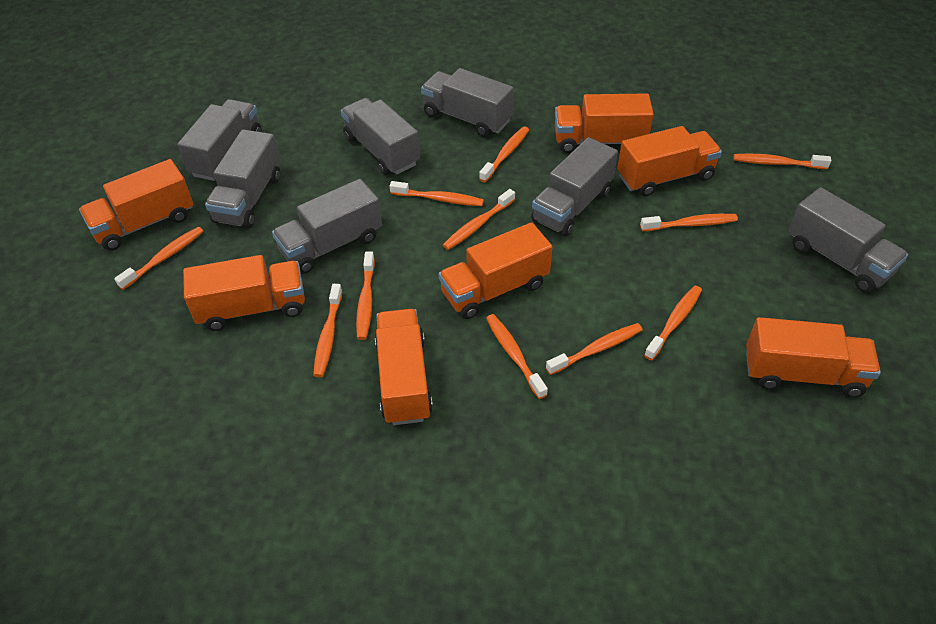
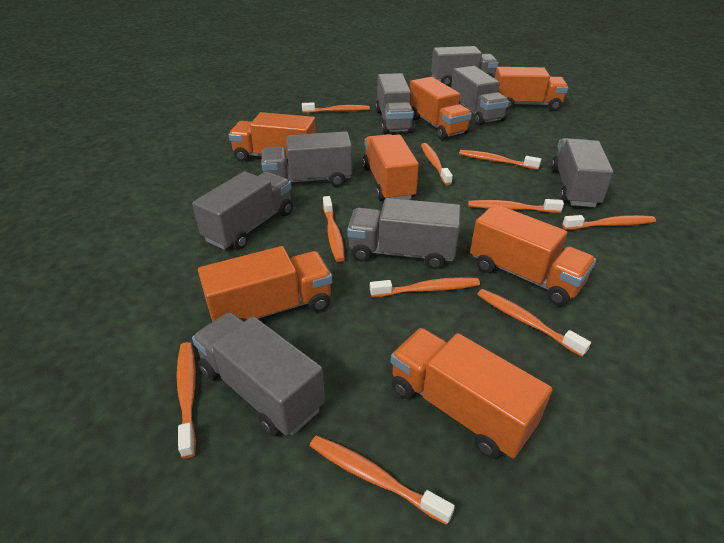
grey truck: [178,99,261,181] [205,129,280,229] [272,179,382,274] [341,98,420,175] [421,68,514,137] [531,137,618,237] [788,187,908,293] = 7 -> [192,171,293,250] [192,312,325,436] [262,131,352,187] [347,198,461,269] [376,73,415,134] [431,46,498,86] [451,66,509,125] [551,138,614,207] = 8
orange toothbrush: [114,227,204,290] [313,284,342,377] [356,252,375,340] [390,181,484,206] [443,189,515,250] [479,127,529,182] [486,314,548,399] [546,323,643,375] [640,214,738,231] [644,286,702,360] [733,154,831,169] = 11 -> [177,342,196,458] [302,102,370,113] [310,435,455,525] [323,196,345,262] [370,277,480,297] [421,143,453,185] [459,150,541,170] [468,199,564,213] [477,289,591,357] [562,215,656,230] = 10

